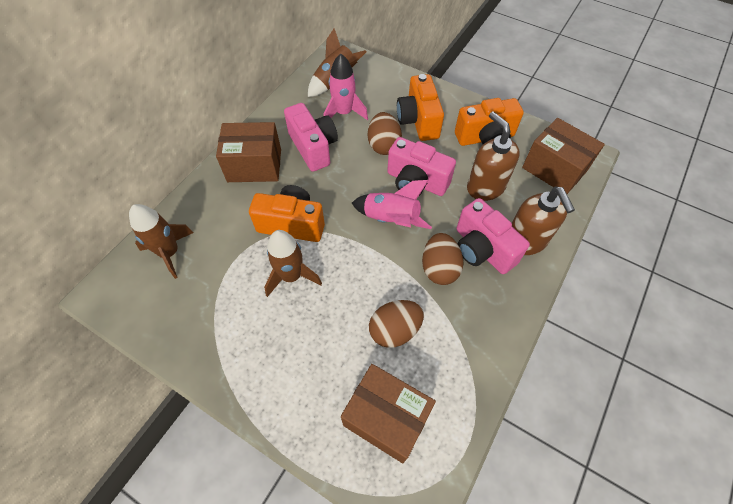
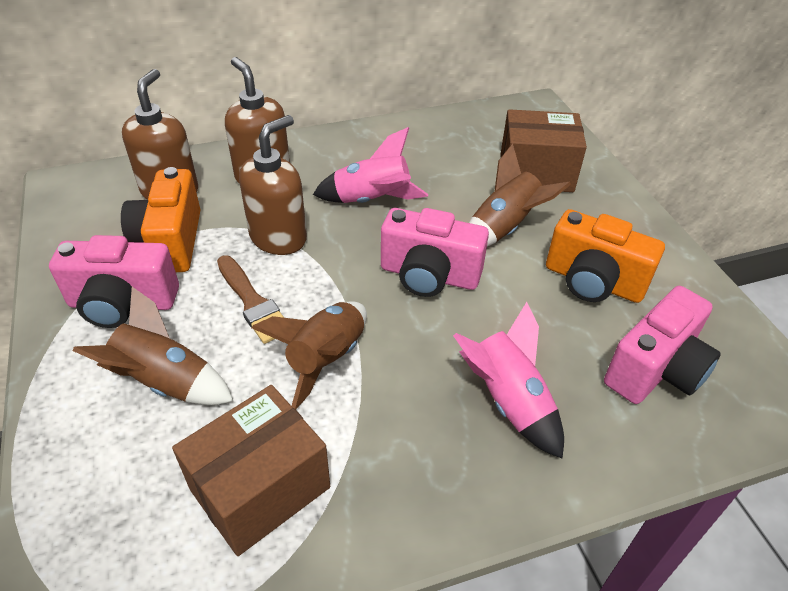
brown box: [216,122,281,182] [341,364,436,463] [522,118,605,194] = 3 -> [172,385,330,556] [500,109,587,192] = 2
brown brush: none = 0 -> [217,255,284,344] = 1
brown egg: [368,112,402,155] [369,300,424,348] [422,233,464,285] = 3 -> none = 0
brown soap dispenser: [467,111,520,201] [512,187,575,255] = 2 -> [122,69,198,200] [225,57,290,184] [239,115,307,255] = 3
orange camera: [249,185,325,242] [397,74,444,141] [455,98,524,146] = 3 -> [121,167,200,272] [546,209,665,303] = 2

